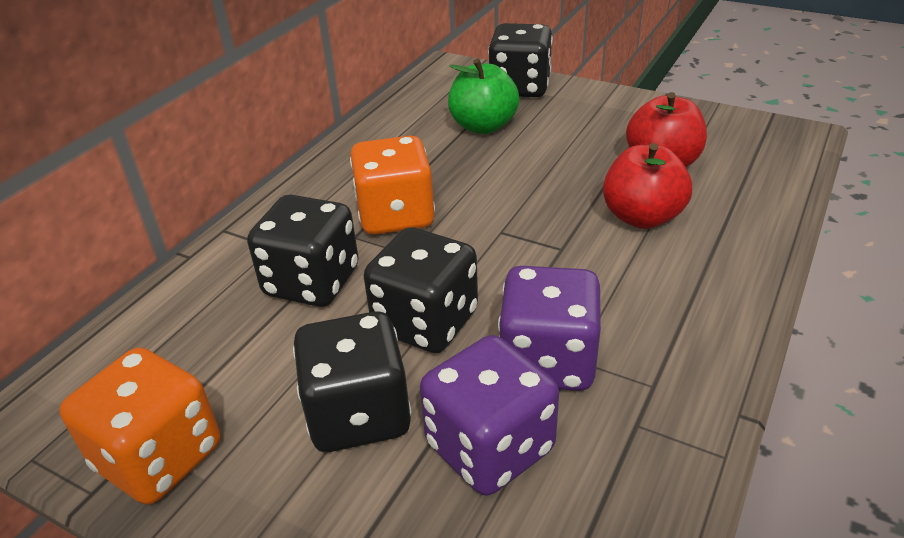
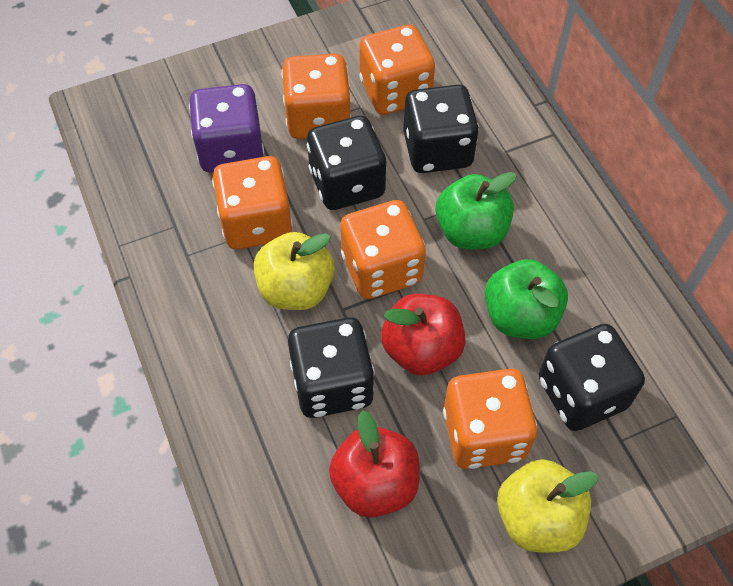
green apple: [448,59,519,134] = 1 -> [436,172,517,249] [485,259,568,339] = 2
orange dice: [60,347,220,505] [350,136,435,235] = 2 -> [212,156,293,249] [282,54,351,139] [340,200,426,299] [359,25,435,115] [443,369,537,469] = 5
purple dice: [420,335,559,496] [498,266,601,391] = 2 -> [189,84,264,173] = 1
yellow apple: none = 0 -> [254,232,335,310] [497,459,598,553] = 2

